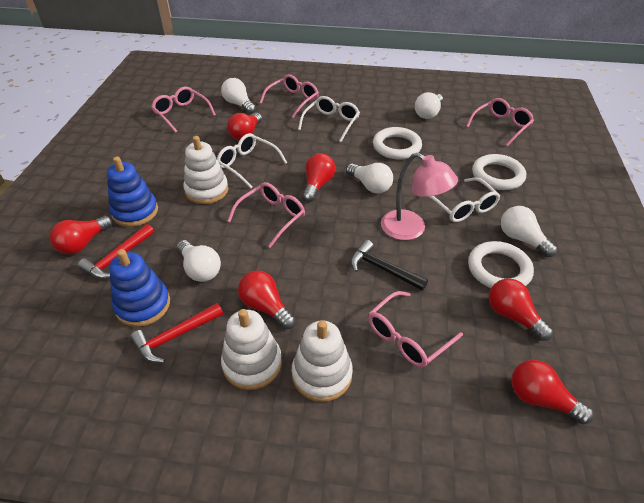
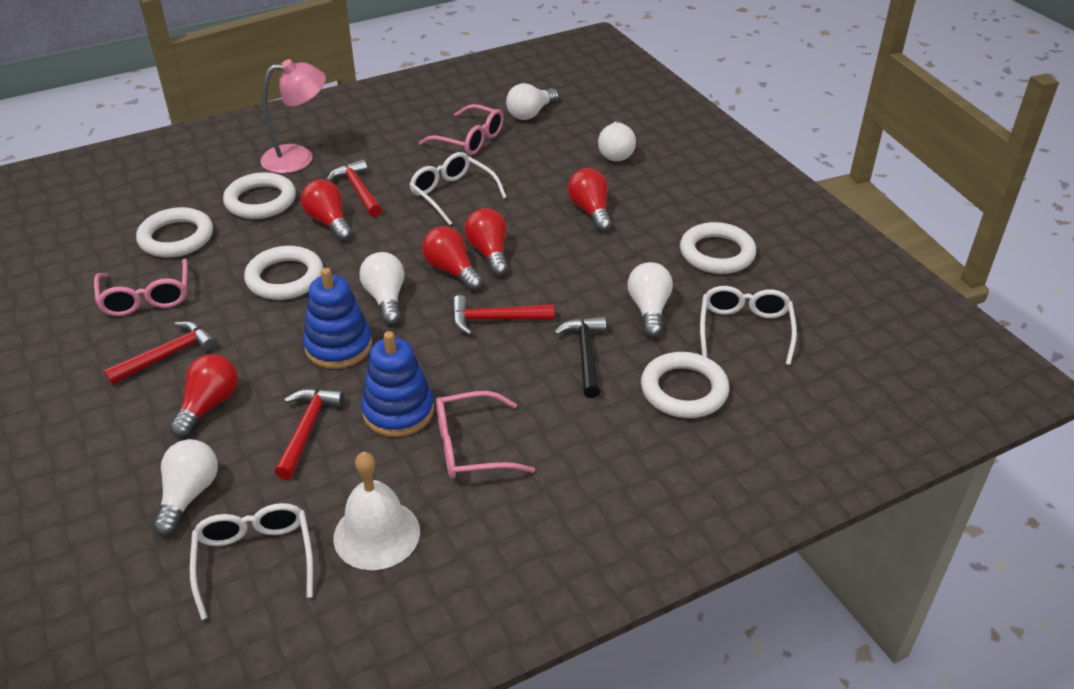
pink glasses: [151,86,216,133] [228,182,305,248] [259,74,319,118] [368,291,463,368] [466,98,534,146] = 5 -> [94,259,188,316] [419,104,504,155] [436,391,535,479] = 3
red hammer: [78,224,154,279] [130,303,223,363] = 2 -> [104,321,218,385] [275,388,344,480] [327,159,382,217] [452,295,554,335] = 4
red light bulb: [50,216,113,255] [227,113,262,140] [238,271,295,329] [303,153,335,202] [489,278,553,341] [511,360,594,425] = 6 -> [169,354,238,438] [301,179,352,241] [422,226,483,291] [464,208,508,276] [568,168,612,232] = 5
white bell: none = 0 -> [333,452,420,570] = 1
white ring: [373,127,422,159] [468,241,534,288] [472,154,526,190] = 3 -> [136,207,213,258] [223,172,296,219] [244,246,324,300] [641,352,729,418] [680,222,756,274] = 5
white stacking toy: [183,136,228,204] [221,309,282,390] [292,320,353,402] = 3 -> none = 0

